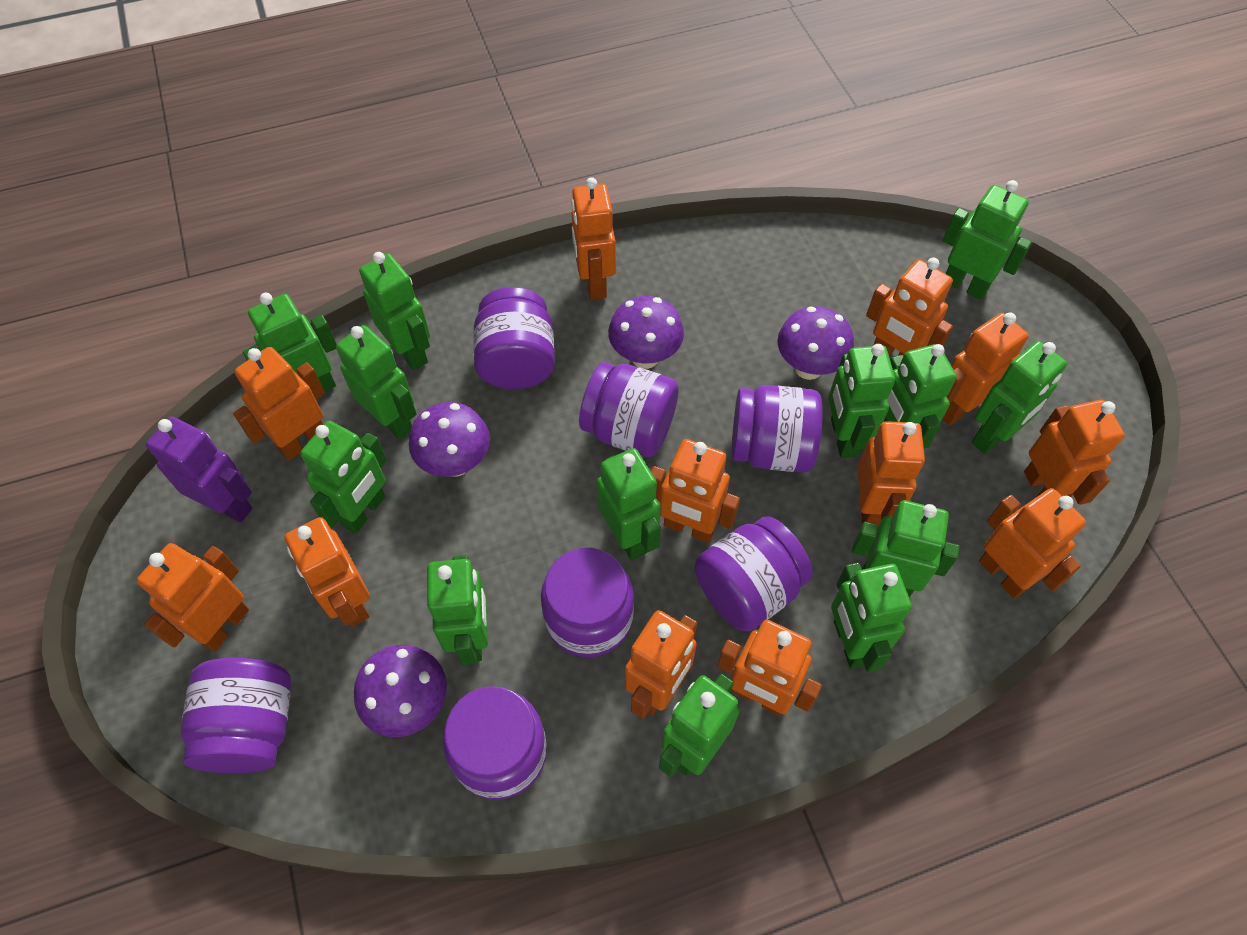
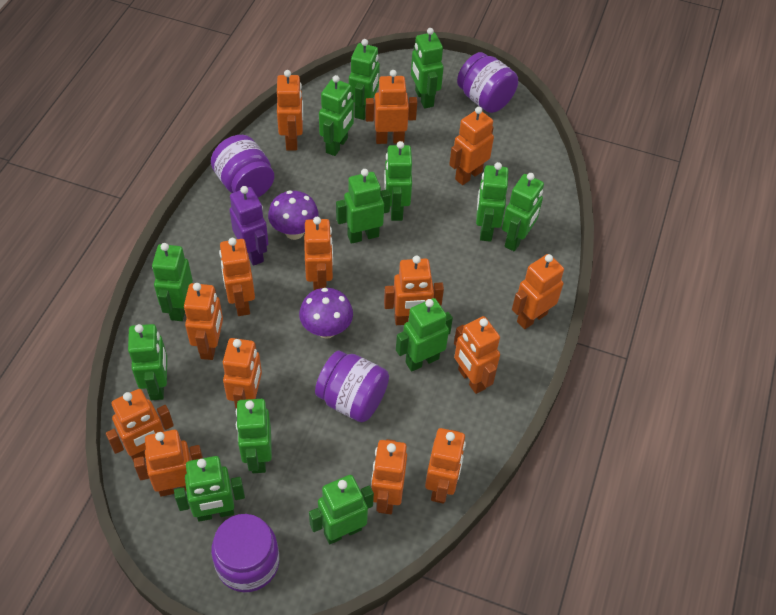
orange robot: [137,543,249,651] [233,347,325,460] [284,517,370,627] [571,177,616,300] [625,610,697,719] [651,439,740,543] [717,620,822,716] [857,421,925,526] [866,258,953,356] [943,312,1029,425] [979,488,1086,599] [1024,400,1125,505] = 12 -> [106,389,174,462] [134,430,203,497] [184,283,223,360] [219,238,255,316] [223,338,262,408] [277,70,303,151] [304,217,333,290] [365,70,417,144] [371,439,407,514] [384,256,444,325] [425,428,466,504] [449,107,494,185] [454,316,500,394] [512,254,564,329] = 14
purple jar: [180,658,291,773] [443,686,547,800] [473,287,555,389] [541,548,634,657] [579,362,679,457] [695,516,813,631] [732,385,823,472] = 7 -> [211,135,274,197] [211,514,279,592] [315,351,389,422] [457,52,518,113] = 4
purple mushroom: [354,645,447,737] [409,402,490,477] [608,296,684,369] [777,307,854,380] = 4 -> [268,190,319,240] [299,288,353,339] = 2

